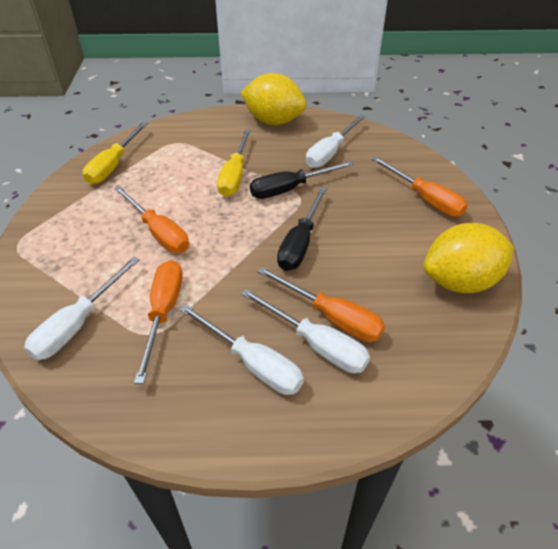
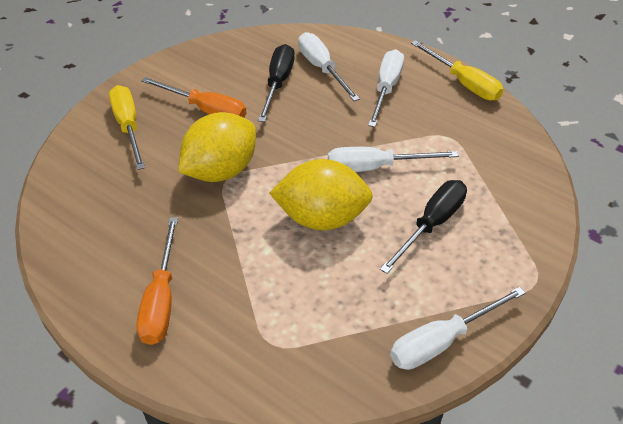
orange screwdriver: [114,186,189,253] [134,260,182,384] [257,267,385,342] [371,156,468,217] = 4 -> [136,217,178,345] [141,77,246,118] = 2

